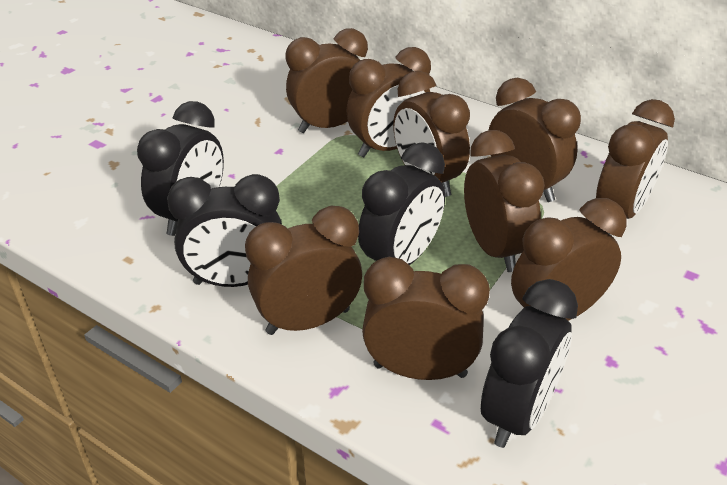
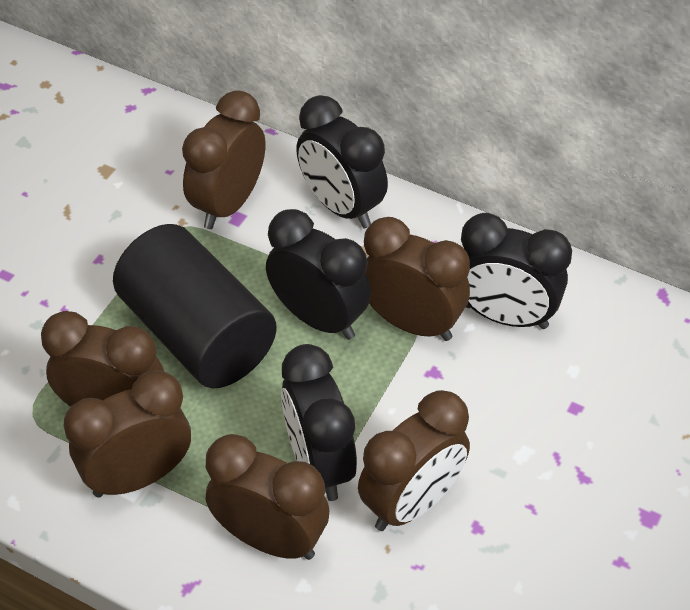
black cylinder: none = 0 -> [113,224,277,388] = 1
brown clock: [245,206,362,335] [286,28,368,133] [346,47,431,157] [362,257,490,380] [393,71,470,197] [464,130,545,272] [489,78,581,202] [511,198,627,321] [596,99,675,219] = 9 -> [41,311,164,407] [63,370,191,498] [182,90,266,229] [206,434,329,560] [358,390,470,531] [364,217,470,341] = 6

